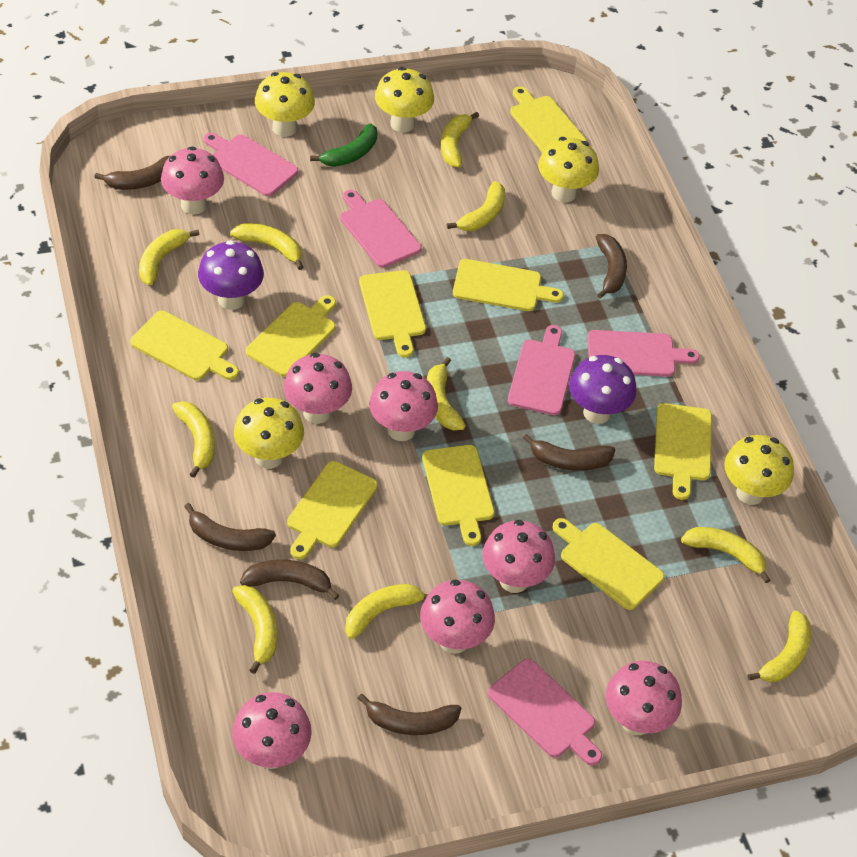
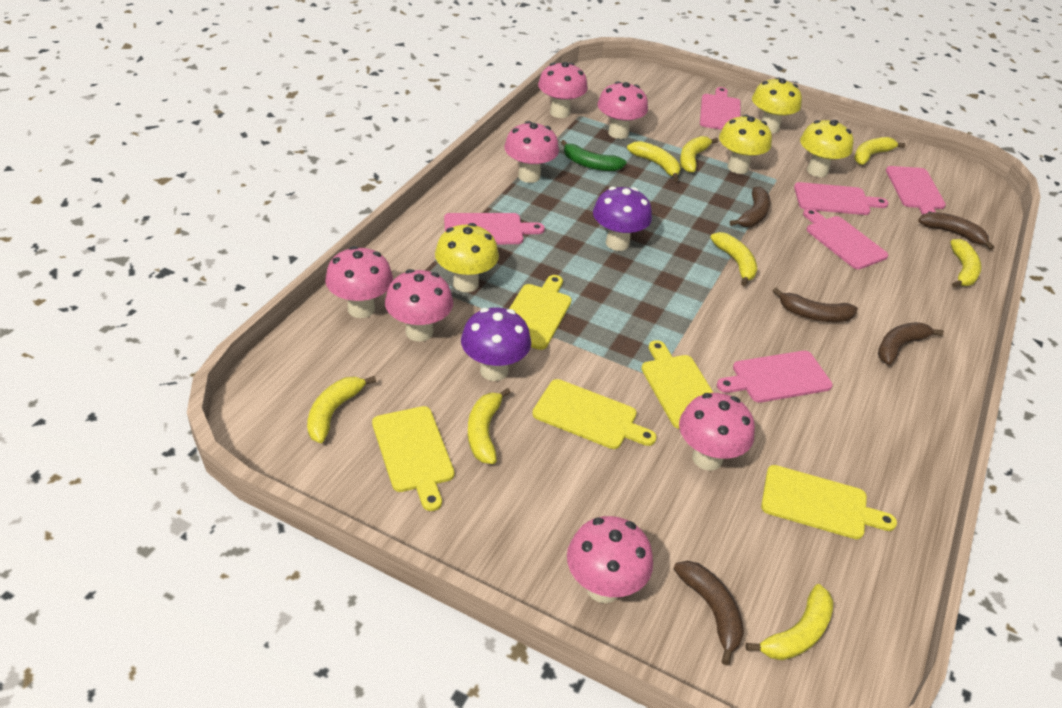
brown banana: [94,155,171,190] [184,503,276,551] [240,560,339,600] [357,694,461,735] [523,434,616,471] [596,234,627,299] = 6 -> [674,561,744,665] [730,187,770,227] [773,288,858,322] [878,322,944,365] [918,212,994,250] = 5
pink cutting board: [203,133,298,196] [340,190,422,268] [488,659,602,766] [508,325,575,416] [587,330,700,377] = 5 -> [444,213,545,244] [700,87,741,130] [717,351,833,403] [794,182,888,215] [803,208,888,269] [886,166,946,215] = 6
yellow banana: [139,229,199,285] [172,401,215,478] [230,223,303,270] [232,585,277,674] [345,584,428,639] [427,357,466,431] [441,112,479,167] [447,181,505,231] [681,527,770,583] [747,610,811,682] = 10 -> [307,376,376,443] [468,388,511,464] [627,141,680,181] [680,136,719,173] [710,232,757,286] [745,584,834,660] [854,137,906,165] [950,239,982,288] = 8
yellow cutting board: [130,311,239,380] [246,295,336,377] [287,461,378,559] [359,270,426,357] [422,445,495,546] [453,259,564,311] [510,86,587,153] [552,518,664,610] [654,403,712,500] = 9 -> [372,406,454,511] [509,275,572,350] [532,379,657,449] [641,340,714,429] [761,465,897,539] = 5
yellow mushroom: [234,398,304,469] [255,72,315,137] [375,67,434,132] [538,137,599,202] [724,435,794,505] = 5 -> [435,223,499,292] [719,114,772,174] [752,77,802,134] [800,120,854,177] = 4

